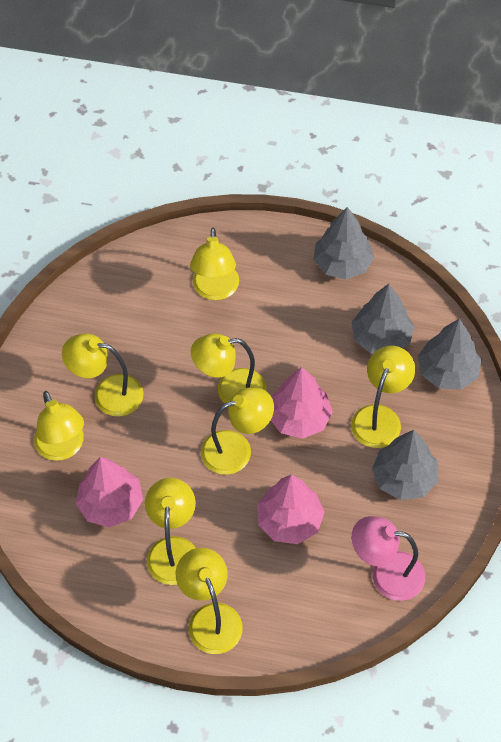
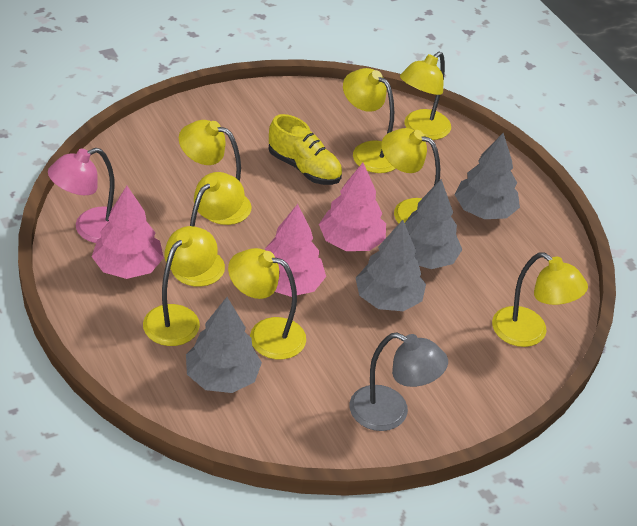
grey lamp: none = 0 -> [350,333,448,431] = 1
yellow shoe: none = 0 -> [269,114,342,185] = 1

